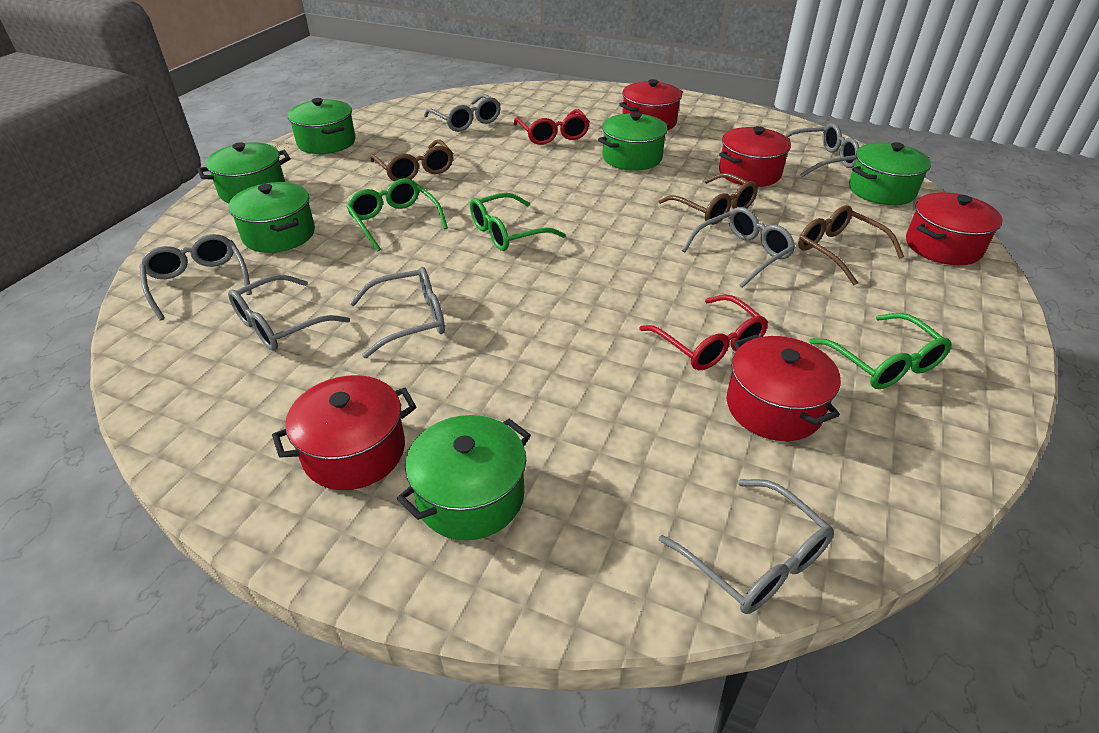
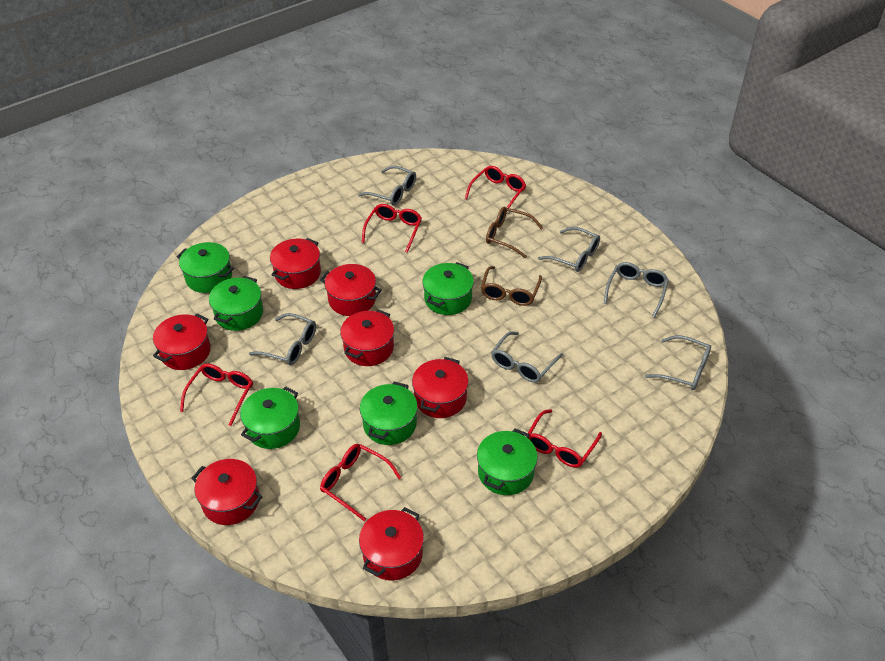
brown glasses: [370,139,453,181] [658,173,758,225] [798,205,904,285] = 3 -> [481,266,542,306] [486,207,543,258] = 2
green glasses: [346,178,448,251] [470,193,566,251] [809,313,951,389] = 3 -> none = 0
grey glasses: [140,234,252,320] [228,275,350,351] [349,267,445,358] [424,94,501,132] [659,479,834,614] [682,207,795,288] [784,123,860,178] = 7 -> [249,313,316,365] [358,165,416,206] [491,331,563,383] [538,227,600,272] [604,262,669,318] [645,335,711,390] = 6
red glasses: [514,109,590,145] [639,295,768,370] = 2 -> [180,364,253,426] [320,444,401,521] [362,204,422,253] [465,166,526,208] [528,409,602,468] = 5
red pot: [272,375,416,490] [619,79,683,131] [719,126,791,187] [727,335,841,441] [906,192,1002,265] = 5 -> [153,314,211,370] [191,459,263,525] [270,238,321,289] [320,264,382,316] [340,309,394,366] [359,507,424,581] [412,357,469,418] = 7

